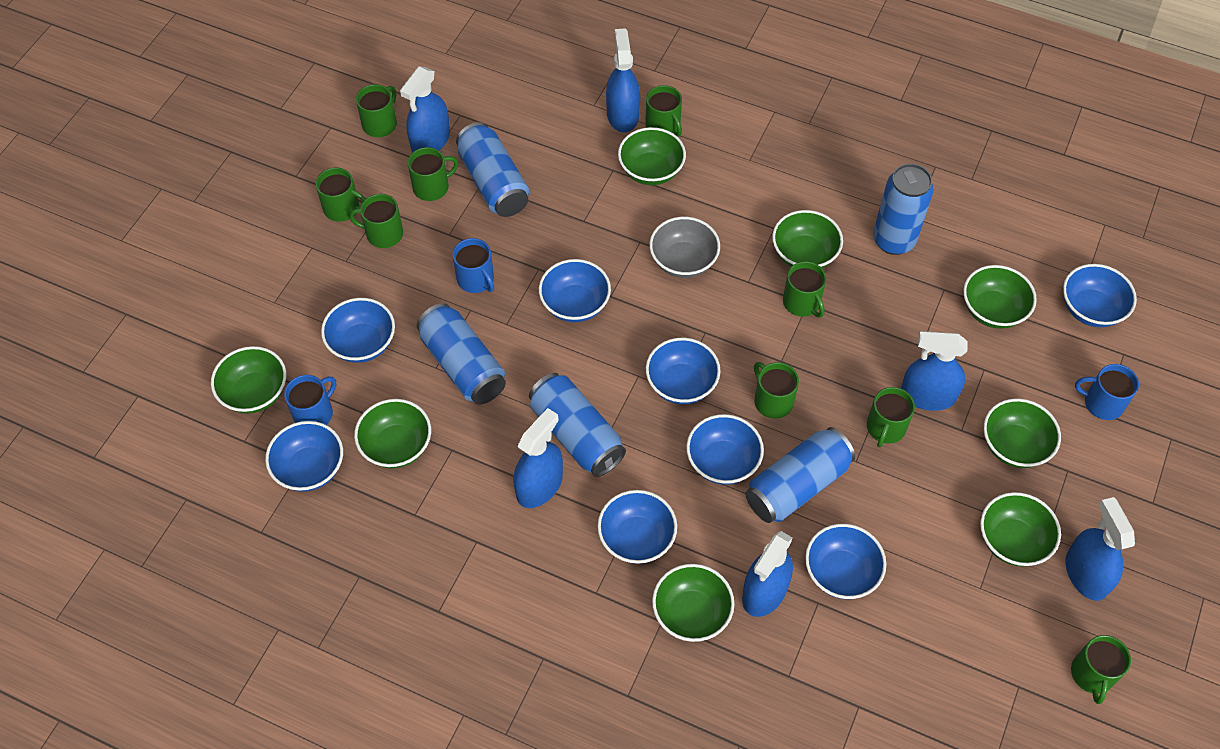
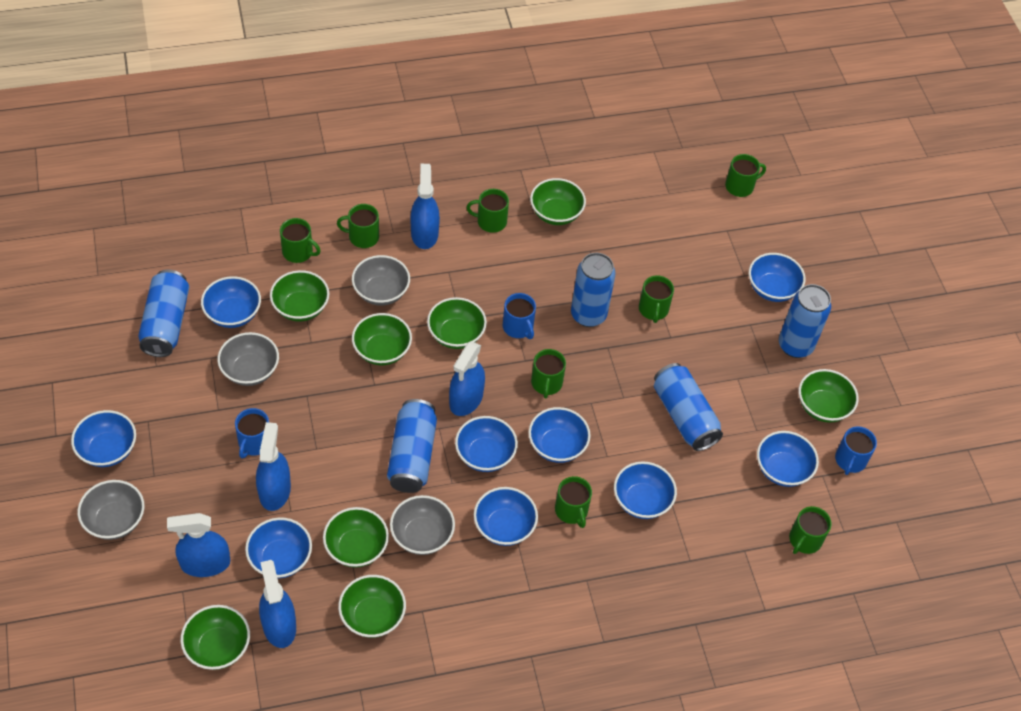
blue bowl: [265,421,343,492] [321,298,395,363] [539,259,611,322] [597,490,677,564] [646,338,721,404] [686,414,764,485] [805,524,887,599] [1063,264,1137,327] = 8 -> [71,410,136,467] [201,276,261,328] [245,517,312,578] [455,416,518,472] [474,487,538,546] [528,407,591,463] [614,461,677,519] [749,253,806,302] [757,431,819,487] = 9
blue spray bottle: [400,66,450,153] [513,408,563,508] [606,28,640,133] [742,531,793,617] [901,331,968,411] [1065,497,1135,601] = 6 -> [167,513,230,577] [256,422,291,511] [259,560,296,648] [410,164,440,249] [449,341,485,416] = 5
green mug: [316,168,366,222] [349,194,403,248] [356,84,397,137] [408,147,458,201] [645,85,682,137] [754,362,799,419] [783,261,826,318] [867,387,915,448] [1071,635,1131,704] = 9 -> [280,218,321,263] [337,204,379,248] [466,189,509,233] [531,349,566,398] [555,476,592,528] [639,275,674,323] [725,154,766,197] [789,506,832,554] = 8
grey bowl: [649,217,720,278] = 1 -> [78,480,144,540] [217,332,279,386] [352,255,410,306] [390,495,455,555] = 4

